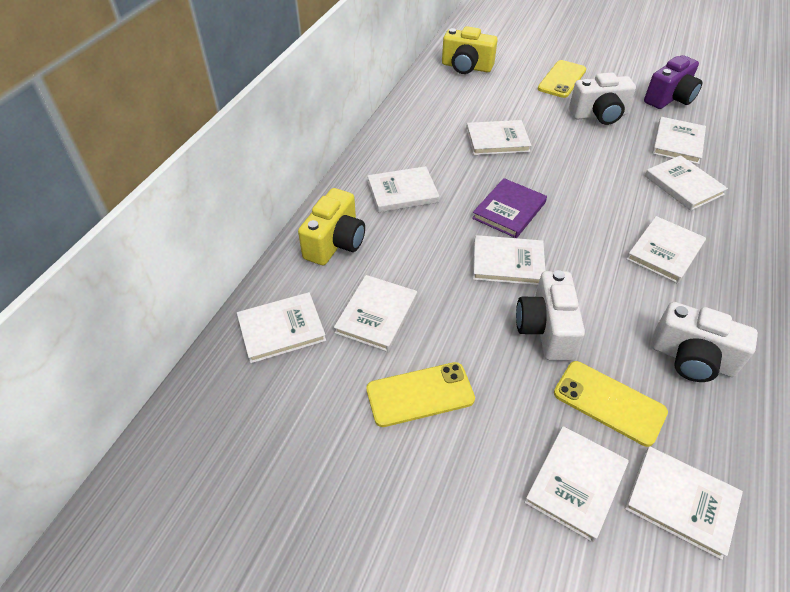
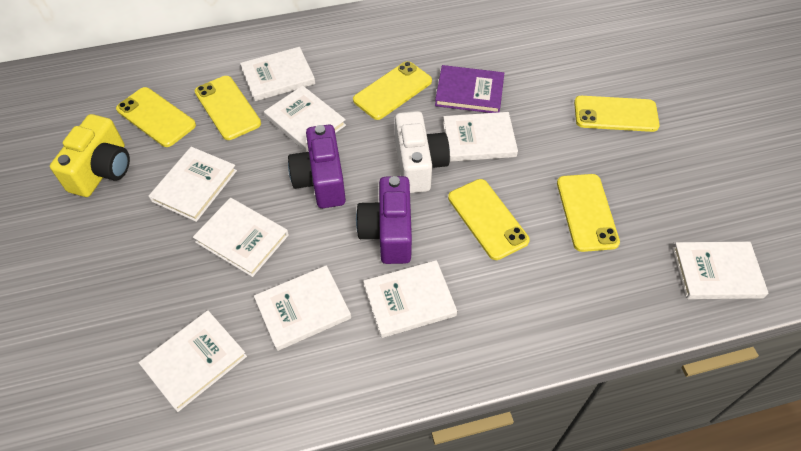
purple camera: [644,55,703,109] = 1 -> [288,124,346,208] [356,176,412,264] = 2
white book: [237,292,326,363] [334,275,417,352] [368,166,439,212] [466,120,532,155] [473,235,545,285] [524,426,629,542] [625,446,743,560] [626,216,706,284] [645,155,728,211] [652,117,706,164] = 10 -> [139,310,247,412] [149,147,237,222] [193,198,289,277] [240,47,315,101] [254,265,351,351] [264,86,346,152] [363,260,457,338] [443,112,518,162] [672,242,768,299] = 9
white camera: [516,270,585,361] [569,72,636,125] [651,302,758,382] = 3 -> [395,111,450,193] = 1
yellow camera: [298,188,365,265] [442,26,498,74] = 2 -> [50,114,130,197] = 1
yellow phone: [366,362,475,427] [538,60,586,98] [554,361,668,447] = 3 -> [116,87,196,147] [195,76,261,140] [353,61,432,120] [448,179,530,260] [557,174,620,252] [574,96,660,132] = 6

